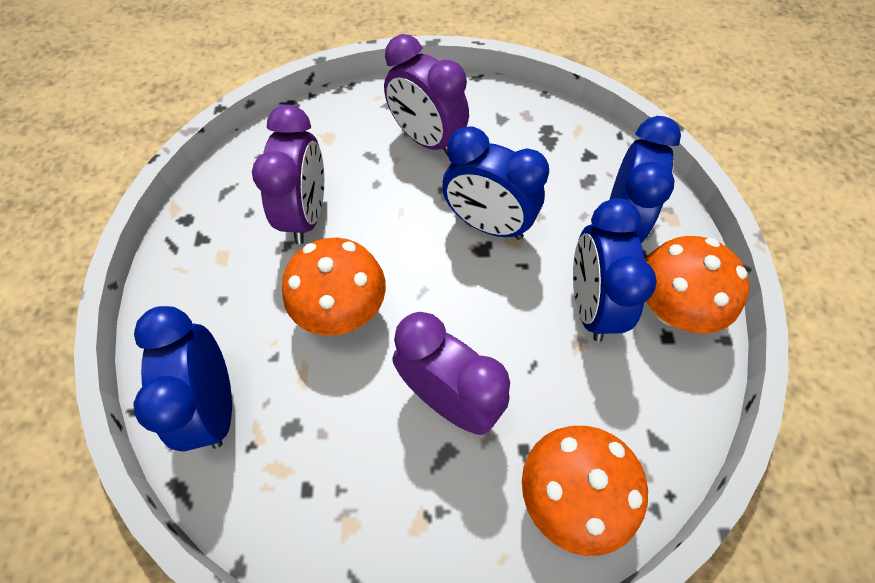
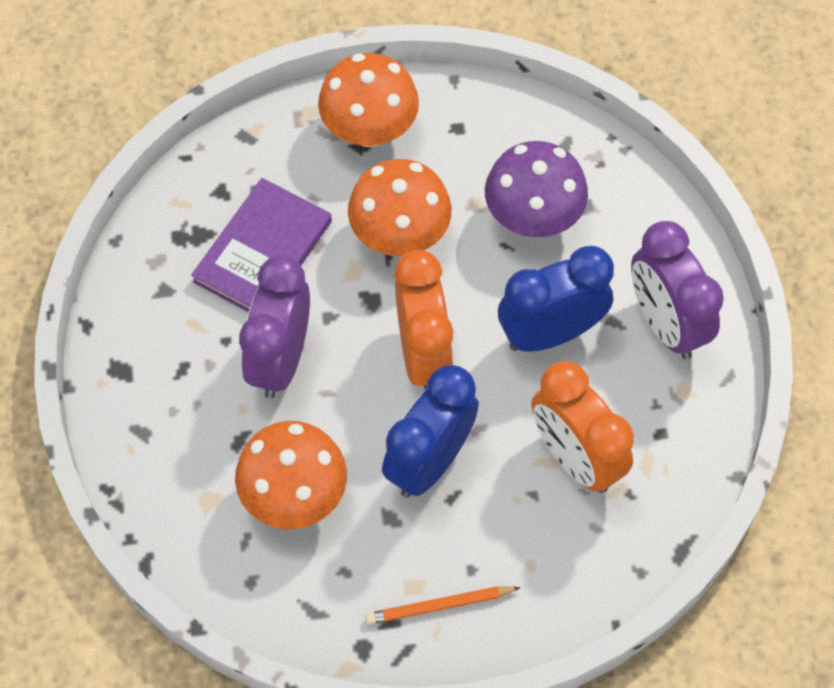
blue clock: [133,306,232,452] [442,126,549,240] [573,198,657,342] [609,116,681,243] = 4 -> [382,365,479,497] [498,246,614,352] = 2
orange clock: none = 0 -> [395,250,454,390] [532,361,634,493] = 2
orange pencil: none = 0 -> [365,586,521,625] = 1
purple book: none = 0 -> [191,178,332,312] = 1
purple clock: [252,105,324,244] [384,34,469,156] [393,312,510,435] = 3 -> [239,255,310,398] [631,221,724,359] = 2
purple mushroom: none = 0 -> [485,141,588,237] = 1

